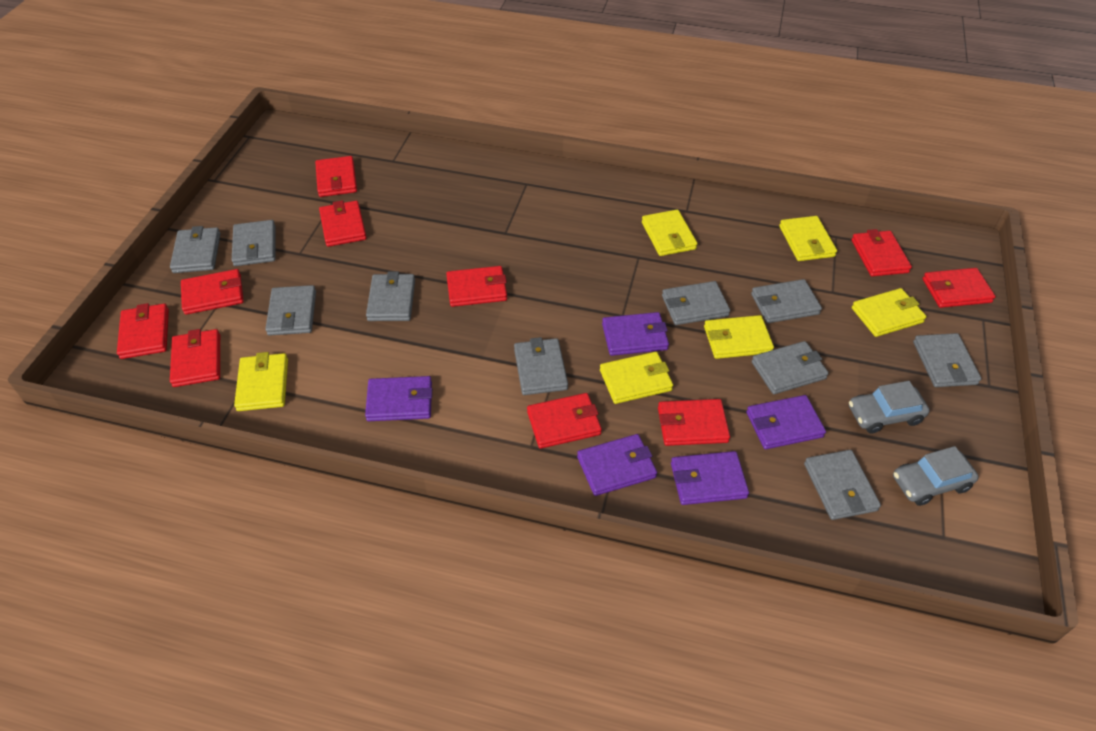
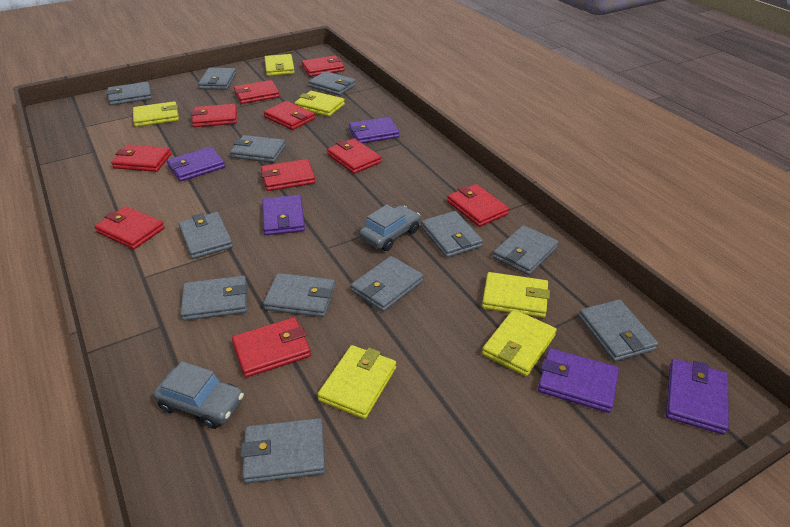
grey wallet: [170,226,221,273] [232,220,276,266] [265,285,316,336] [366,271,415,321] [514,337,568,395] [662,281,730,325] [751,279,822,323] [752,341,829,394] [804,450,881,520] [913,333,981,387] = 10 -> [106,82,152,105] [178,212,233,259] [180,276,247,321] [198,68,236,90] [230,135,286,163] [240,418,326,484] [263,273,335,317] [309,71,356,96] [351,256,423,312] [421,211,483,258] [493,225,558,275] [578,300,658,362] = 12

